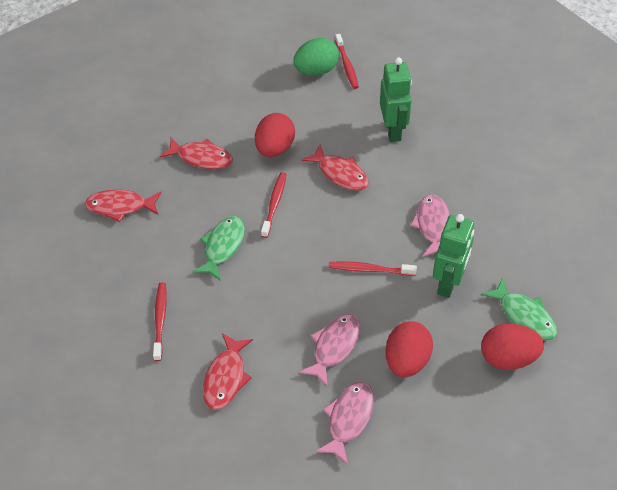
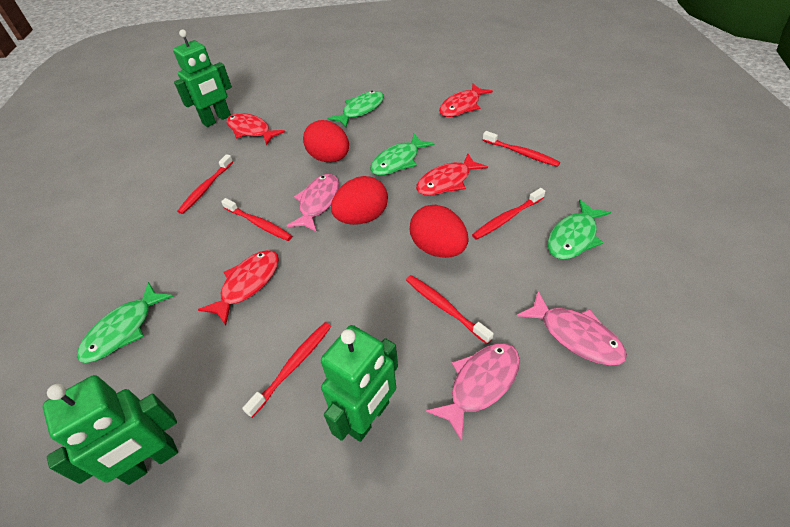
green egg: [293,38,339,76] = 1 -> none = 0
green fish: [192,216,245,281] [481,278,557,340] = 2 -> [77,282,174,363] [327,91,384,127] [370,134,435,175] [548,199,611,260] = 4
green robot: [380,57,412,142] [433,214,474,298] = 2 -> [43,375,178,485] [173,29,232,127] [321,325,398,442] = 3
red toothbrush: [153,282,167,361] [261,172,287,238] [328,261,417,276] [335,34,359,89] = 4 -> [177,154,233,214] [221,198,292,241] [242,322,331,418] [406,275,494,344] [472,188,545,240] [483,131,560,167] = 6

